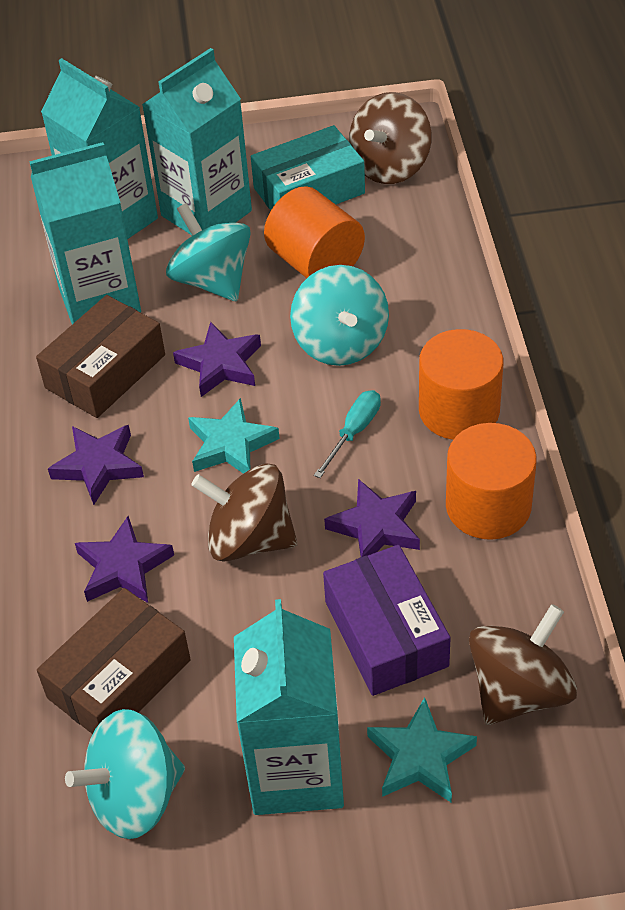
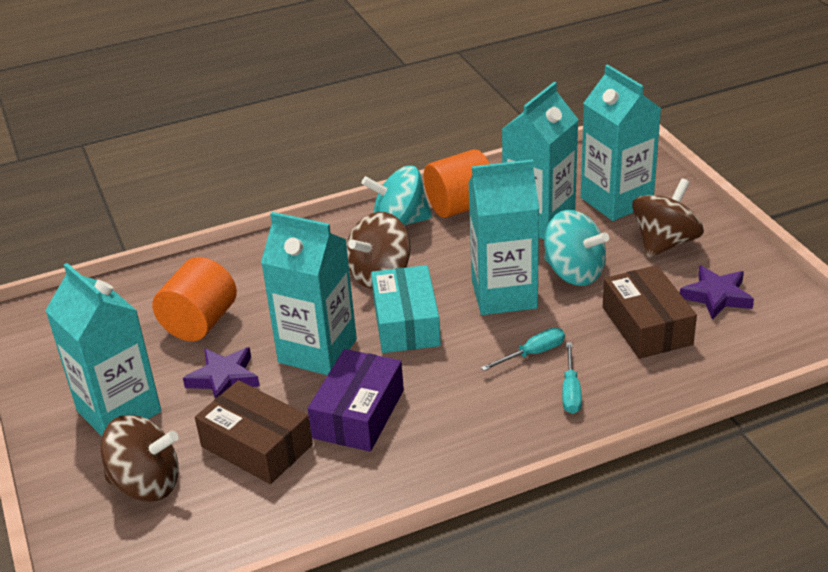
orange cylinder: [264,186,365,278] [419,329,503,440] [446,423,537,540] = 3 -> [152,257,237,341] [424,149,490,218] = 2
purple star: [48,425,144,505] [75,516,174,603] [173,322,261,397] [324,479,420,557] = 4 -> [183,347,260,398] [680,265,754,320] = 2
turquoise carton: [29,142,141,324] [41,58,158,239] [142,48,252,235] [234,599,344,815] = 4 -> [45,263,161,436] [261,212,357,375] [468,159,539,315] [502,82,579,239] [581,64,662,221] = 5
turquoise screwdriver: [314,390,381,478] = 1 -> [481,328,565,371] [562,342,582,414] = 2
turquoise spinning top: [65,709,185,839] [166,203,251,301] [290,265,389,366] = 3 -> [361,166,432,226] [544,210,609,286] = 2
turquoise star: [188,398,280,474] [367,697,477,802] = 2 -> none = 0

